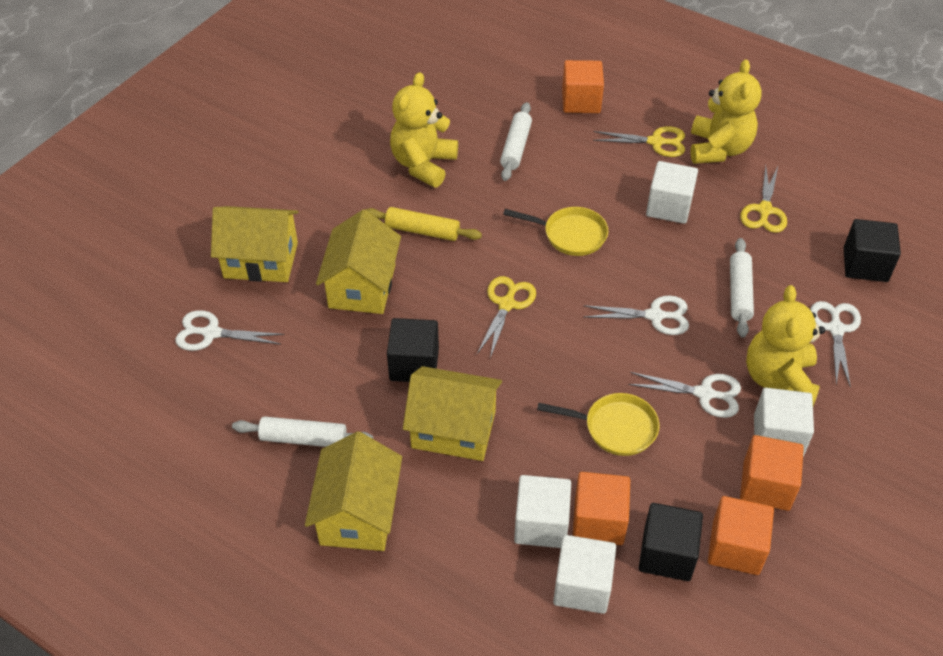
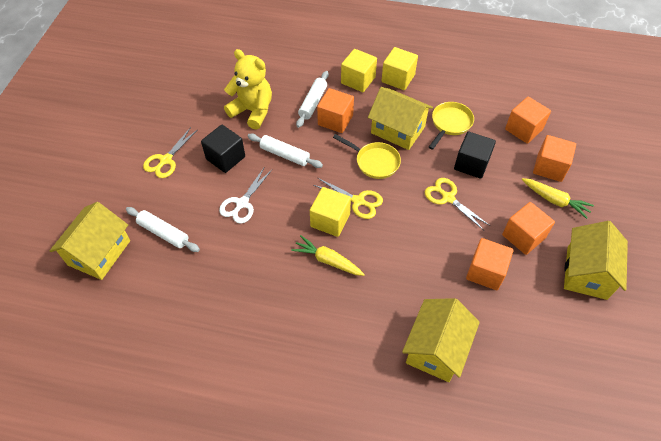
black cube: [387,318,439,382] [639,503,703,581] [843,219,901,282] = 3 -> [201,124,245,173] [454,131,496,179] = 2
orange cube: [562,60,604,113] [572,472,630,545] [708,496,774,575] [740,435,804,511] = 4 -> [317,88,354,133] [466,238,513,290] [502,202,555,255] [505,97,551,144] [533,135,576,182] = 5
white cube: [514,475,571,548] [553,535,616,614] [646,161,698,224] [754,388,814,457] = 4 -> none = 0
white scissors: [175,310,285,351] [583,296,689,335] [628,372,741,418] [810,301,861,388] = 4 -> [219,168,272,223] = 1
yellow carrot: none = 0 -> [291,235,365,276] [522,178,594,219] = 2
yellow cube: none = 0 -> [310,187,351,237] [341,49,377,92] [381,47,418,90] = 3
yellow rolling pin: [365,207,482,241] = 1 -> none = 0
yellow teddy bear: [390,72,458,187] [690,59,762,164] [746,285,825,406] = 3 -> [224,49,272,130] = 1

